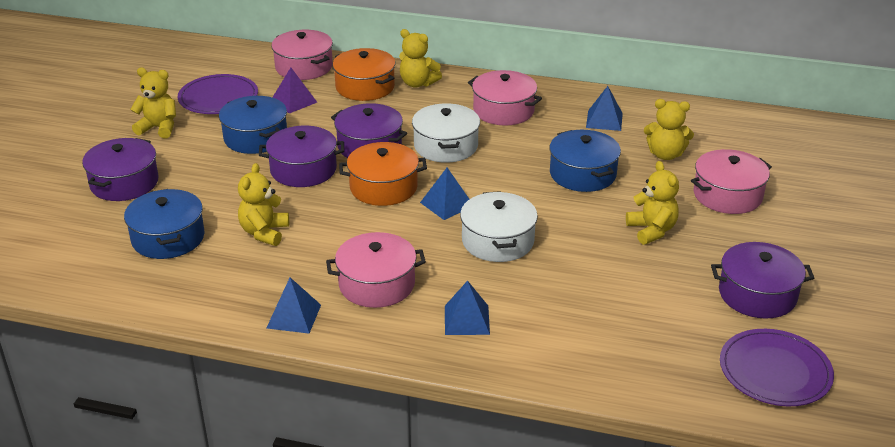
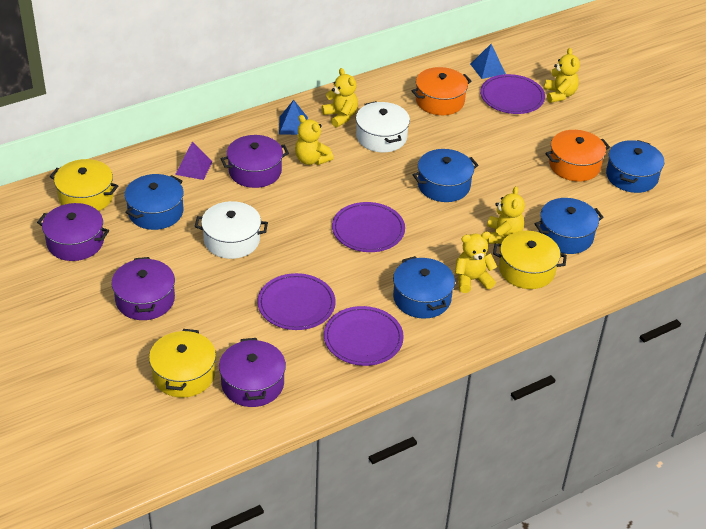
blue pot: [124,189,204,259] [219,96,287,154] [550,130,621,192] = 3 -> [125,174,184,230] [393,256,455,319] [413,149,479,202] [534,198,604,254] [606,140,664,193] = 5
blue pyramid: [267,278,321,334] [420,168,469,220] [445,280,490,335] [586,86,623,131] = 4 -> [279,100,308,135] [470,44,506,79] = 2
pink pot: [271,30,333,80] [326,232,426,308] [468,70,542,126] [691,149,772,214] = 4 -> none = 0
purple plate: [177,74,258,114] [720,329,834,406] = 2 -> [257,273,336,330] [324,306,404,366] [332,202,405,252] [480,74,545,114] = 4
yellow pot: none = 0 -> [50,159,118,211] [149,329,216,398] [493,231,567,289] = 3

